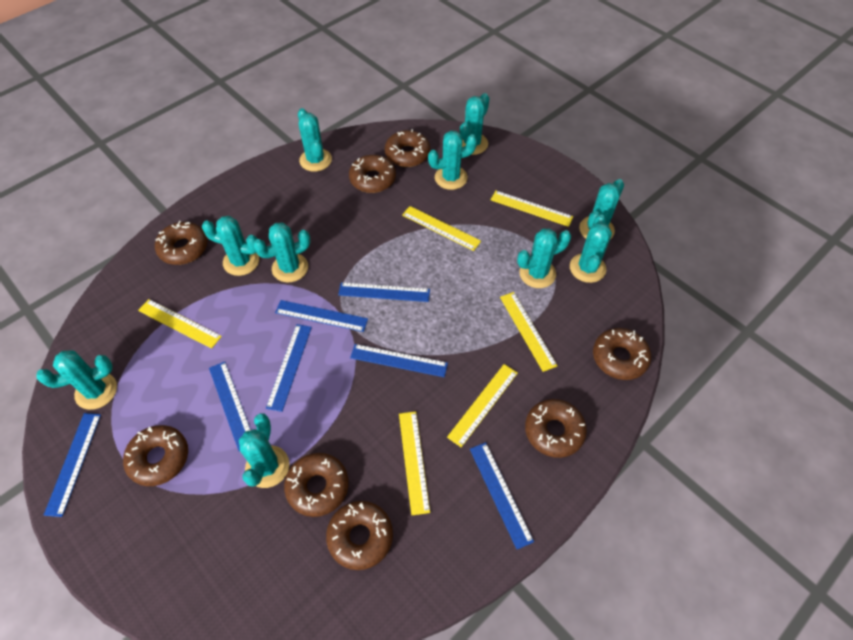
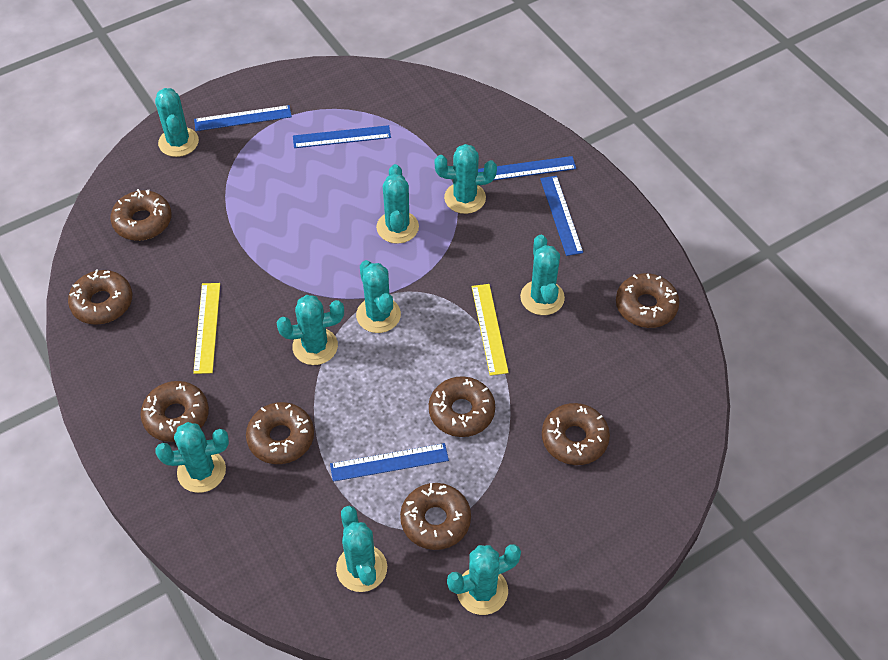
blue ruler: [44,413,101,517] [209,362,251,451] [266,324,312,412] [275,300,368,332] [338,282,430,302] [350,344,448,377] [470,442,534,549] = 7 -> [194,105,292,131] [293,125,391,148] [330,443,449,482] [478,156,576,180] [540,176,583,256] = 5
turquoise cactus: [36,350,117,410] [202,216,259,276] [239,413,290,488] [253,223,311,282] [298,108,332,172] [428,131,477,190] [460,93,490,155] [517,229,571,288] [570,214,612,283] [579,179,624,238] = 10 -> [155,88,199,157] [155,422,229,493] [277,295,344,365] [336,506,387,592] [356,260,401,333] [376,164,419,244] [435,144,497,214] [447,544,521,615] [520,235,565,315] = 9
yellow ruler: [138,299,222,349] [399,411,430,515] [402,206,481,251] [447,364,518,447] [491,191,573,227] [500,292,558,372] = 6 -> [193,283,220,374] [471,284,509,376] = 2

